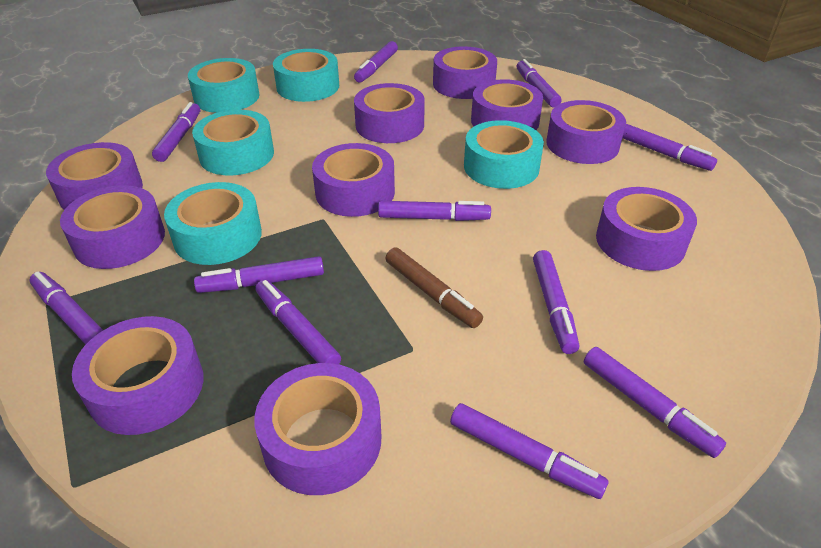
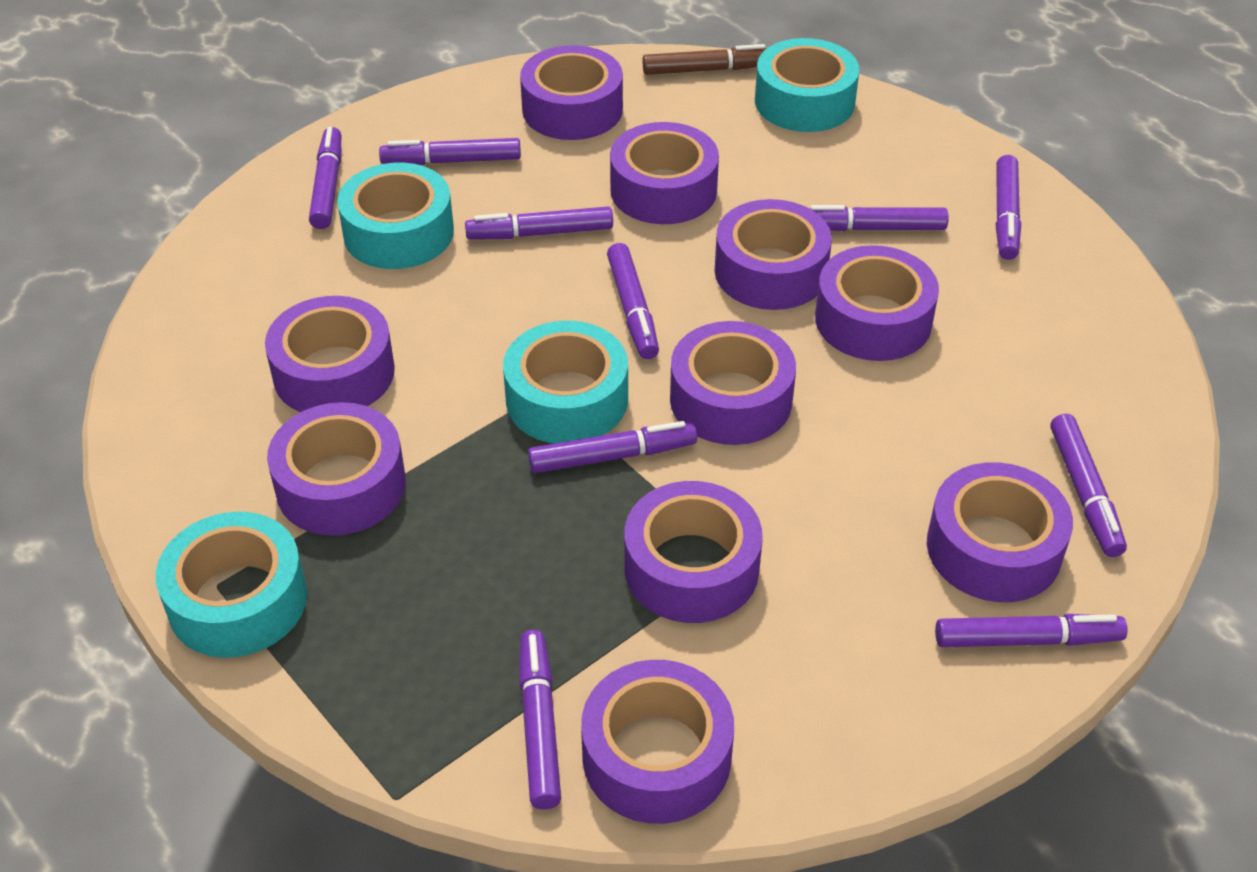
purple marker: [30,272,103,345] [152,102,200,162] [194,256,324,293] [255,280,341,364] [354,41,398,82] [378,201,491,221] [450,403,608,499] [517,59,561,107] [533,250,579,354] [584,347,726,458] [623,124,717,171] = 11 -> [309,127,341,229] [379,138,521,165] [465,206,613,240] [519,630,561,809] [528,421,697,473] [607,243,659,359] [809,205,949,231] [935,614,1128,647] [996,155,1021,260] [1050,414,1127,557] = 10
turquoise tape: [164,182,262,265] [188,58,259,113] [192,110,274,176] [273,49,339,102] [464,120,544,189] = 5 -> [156,512,307,658] [337,163,454,269] [503,321,628,444] [755,38,859,132] = 4

